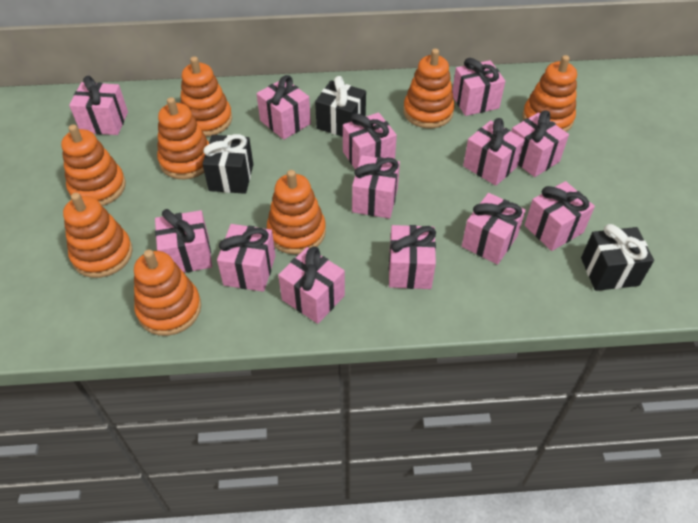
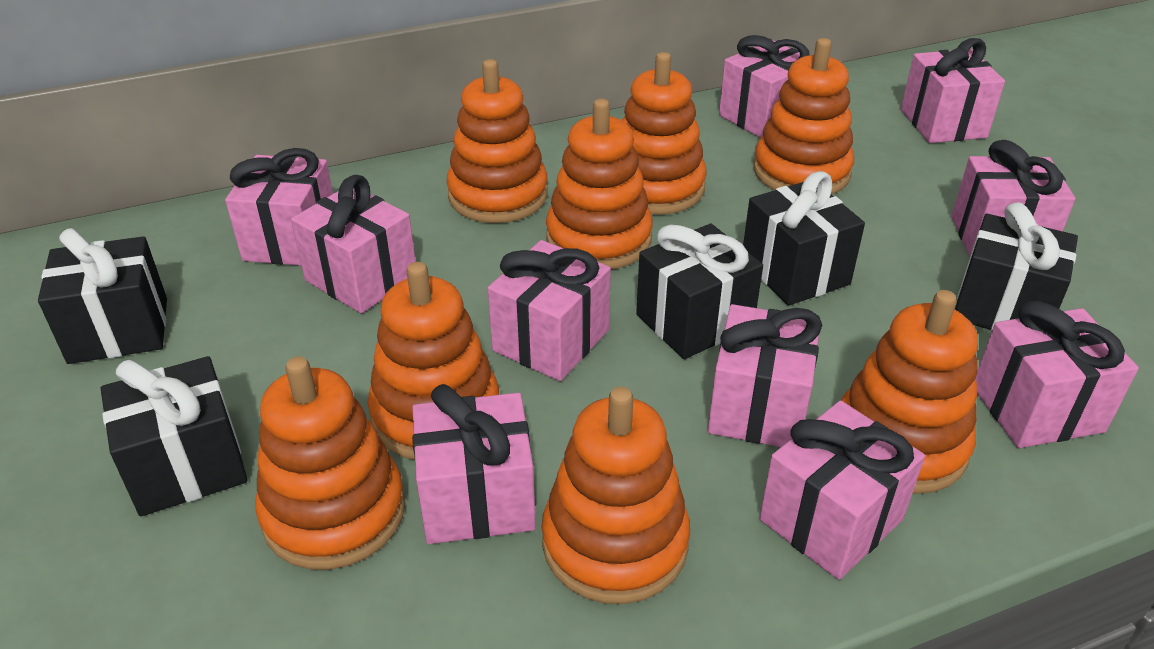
black gift: [202,134,253,194] [315,76,366,137] [581,224,654,291] = 3 -> [38,228,167,364] [101,356,247,516] [636,224,763,359] [743,171,865,306] [955,202,1078,331] = 5
pink gift: [69,76,128,135] [155,209,212,273] [217,224,276,292] [257,75,311,140] [278,246,345,324] [343,112,397,170] [352,155,400,219] [389,225,436,289] [452,58,505,116] [462,193,526,265] [463,118,525,186] [511,110,569,177] [525,181,595,251] = 13 -> [225,148,333,266] [291,175,416,313] [412,384,536,544] [488,240,611,381] [708,304,822,447] [719,35,810,138] [760,400,925,580] [901,38,1005,143] [952,140,1076,257] [976,301,1139,448] = 10

